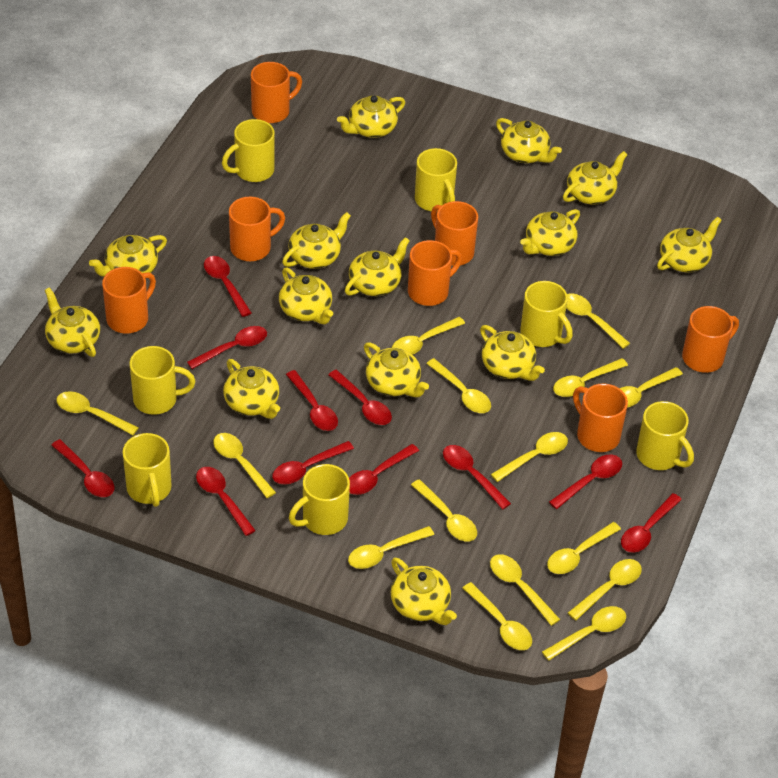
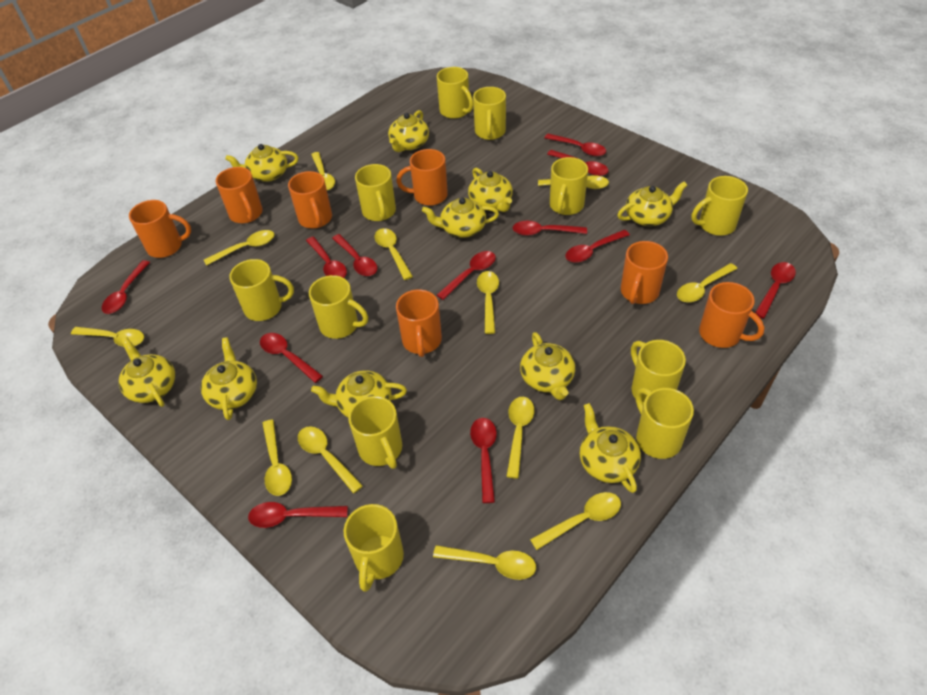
red spoon: [51,439,114,497] [187,326,267,369] [196,467,256,536] [204,256,252,317] [272,441,354,484] [286,370,338,431] [328,370,392,425] [349,444,419,495] [443,445,511,509] [549,455,622,509] [621,493,682,553] = 11 -> [102,260,150,314] [248,502,348,528] [260,333,323,383] [306,237,347,278] [332,234,377,276] [437,251,496,300] [470,418,497,503] [513,221,587,236] [544,134,606,156] [547,150,609,176] [565,230,630,263] [755,262,796,319] = 12
yellow mug: [123,433,172,507] [130,346,195,415] [222,119,275,182] [289,464,350,535] [415,148,457,211] [520,281,573,347] [636,401,694,470] = 7 -> [230,259,294,321] [309,275,368,339] [344,504,404,592] [348,396,402,469] [355,164,396,221] [437,67,473,119] [473,87,506,140] [550,157,588,215] [631,340,686,405] [636,388,694,459] [692,176,748,236] = 11
yellow spoon: [57,391,139,435] [213,433,276,498] [348,526,434,569] [392,317,465,355] [411,479,477,541] [426,358,491,413] [463,582,532,650] [490,554,560,626] [491,432,568,482] [542,606,626,661] [547,522,621,574] [553,358,628,397] [566,293,630,349] [568,559,642,621] [619,367,683,407] = 15 -> [71,327,144,347] [204,230,274,266] [262,420,292,496] [298,426,363,493] [311,152,335,190] [375,228,413,280] [433,545,536,580] [477,271,499,334] [506,397,534,479] [530,492,621,550] [538,175,609,189] [677,263,737,302] = 12
yellow teapot: [45,287,100,357] [89,235,167,276] [223,359,280,419] [279,268,333,324] [282,212,351,269] [337,95,405,138] [345,237,410,296] [364,342,429,397] [391,557,457,625] [480,325,545,381] [496,118,562,163] [520,209,580,256] [563,151,627,205] [657,217,722,272] = 14 -> [119,337,175,407] [201,337,257,420] [225,144,299,182] [311,371,407,418] [388,110,429,152] [422,198,499,238] [468,168,513,212] [520,332,575,400] [580,403,641,493] [617,182,687,226] = 10

